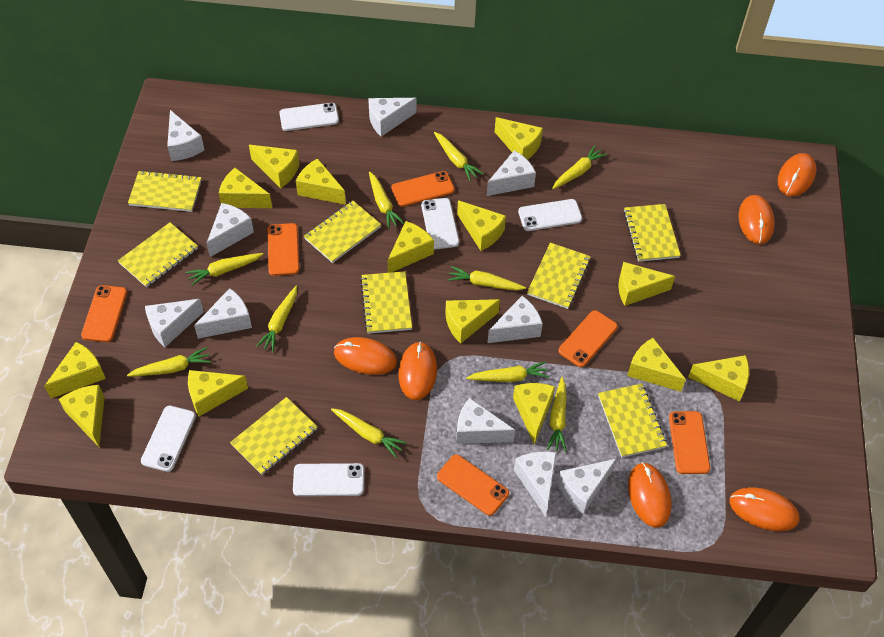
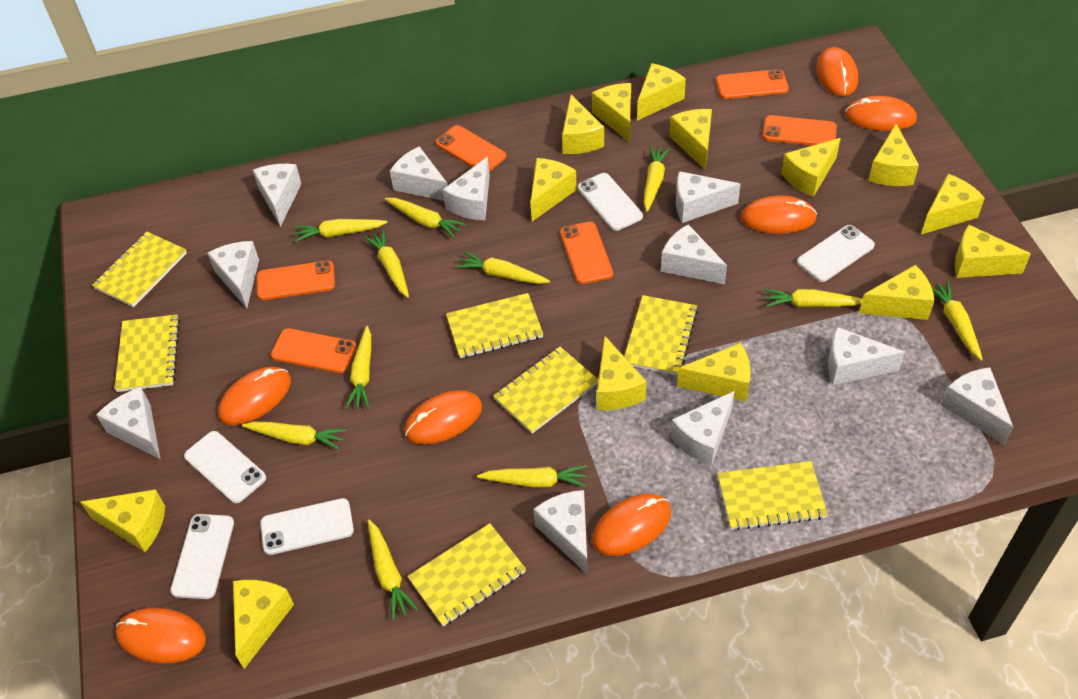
orange mouse: [334,337,397,375] [398,342,437,400] [628,462,672,528] [730,487,799,531] [739,195,775,244] [778,153,816,196] = 6 -> [115,608,206,664] [218,367,291,425] [404,390,482,444] [592,494,671,556] [741,196,817,234] [816,47,858,96] [845,96,917,131] = 7
white cheese: [145,299,204,347] [167,110,205,161] [194,288,252,339] [206,203,254,257] [368,98,417,136] [456,398,515,444] [487,150,536,196] [488,296,543,343] [514,452,557,517] [557,459,616,514] = 10 -> [96,387,161,460] [207,241,259,308] [253,164,301,227] [390,146,448,201] [443,157,490,220] [533,490,588,575] [661,224,727,285] [671,391,735,466] [676,171,741,223] [828,327,905,385] [941,367,1013,445] = 11
yellow carrot: [127,347,211,377] [186,253,263,286] [256,286,297,352] [331,408,407,458] [369,172,404,229] [434,132,483,182] [447,266,526,290] [466,361,550,382] [547,377,567,452] [552,145,607,189] = 10 -> [242,421,346,450] [294,219,388,242] [345,326,371,409] [364,229,409,298] [368,519,418,620] [385,198,466,238] [456,252,550,284] [477,465,587,488] [644,146,670,212] [764,289,862,308] [932,280,983,361] = 11
yellow notebook: [118,222,198,287] [128,170,202,212] [230,397,318,475] [304,201,381,263] [360,271,412,334] [527,243,591,309] [598,384,667,457] [623,204,681,262] = 8 -> [92,232,187,307] [114,314,180,392] [407,523,526,626] [446,293,543,358] [493,347,598,434] [624,295,698,375] [717,461,828,531] = 7

